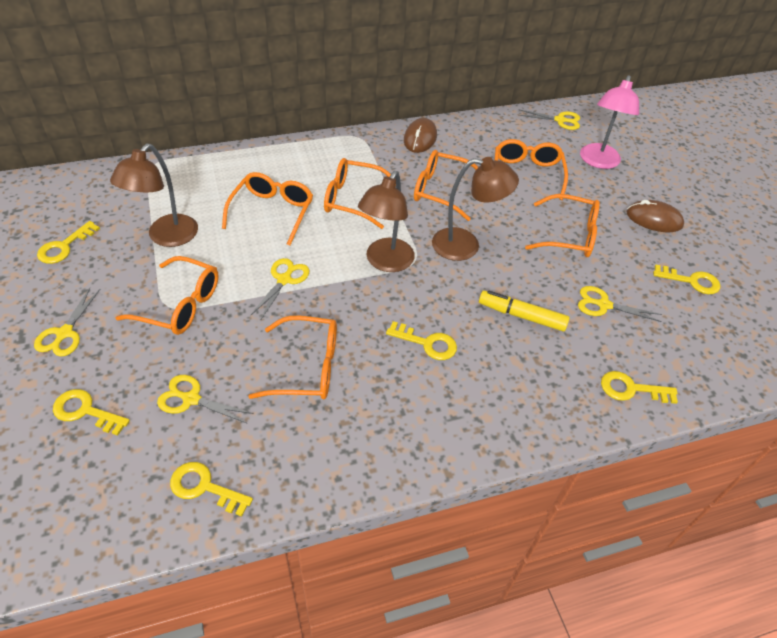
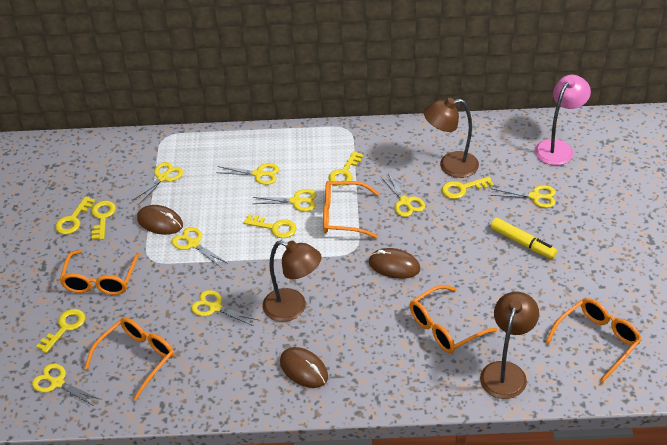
brown mouse: [404,118,437,153] [626,200,684,232] = 2 -> [137,205,183,235] [280,347,328,388] [369,248,420,279] = 3
orange glasses: [116,256,219,335] [222,172,313,246] [248,316,337,399] [324,158,391,229] [414,150,478,221] [495,139,568,200] [525,194,600,257] = 7 -> [59,250,140,295] [84,317,174,401] [323,181,380,239] [410,285,497,353] [546,298,642,383] = 5
yellow scissors: [34,288,100,357] [157,375,254,424] [250,258,309,319] [518,109,580,130] [578,286,662,322] = 5 -> [32,363,101,406] [132,162,183,205] [172,227,227,267] [191,290,258,326] [216,163,279,185] [253,189,316,212] [380,173,425,217] [490,185,556,208] = 8

